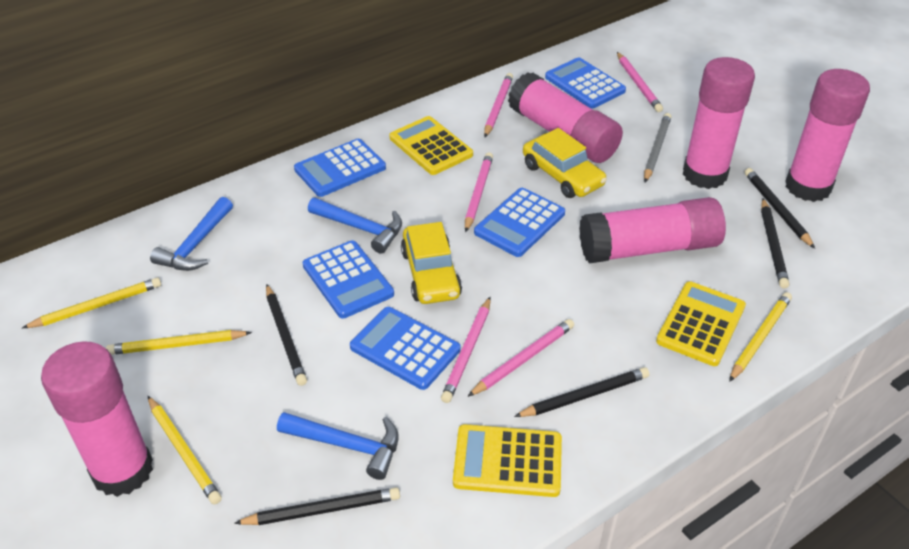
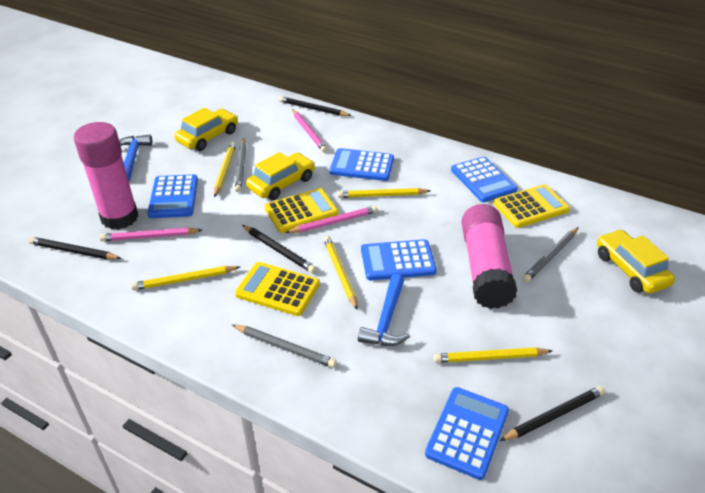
black pencil: [234,487,400,525] [266,284,307,386] [514,367,649,417] [744,168,815,249] [761,198,789,289] = 5 -> [28,237,122,259] [242,225,316,273] [279,96,352,116] [500,386,605,441] = 4
blue hammer: [150,197,233,271] [277,412,399,480] [308,198,402,254] = 3 -> [119,135,152,181] [358,274,410,346] = 2
grey pencil: [644,113,672,182] = 1 -> [232,325,337,368] [235,138,246,192] [523,227,579,282] = 3
pink glue stick: [41,341,153,497] [508,72,623,163] [579,197,726,264] [683,57,755,189] [785,69,870,202] = 5 -> [74,122,138,230] [461,204,517,309] = 2
pink pencil: [441,297,491,403] [465,152,493,232] [467,319,574,397] [484,73,513,137] [617,52,663,112] = 5 -> [100,228,202,241] [285,206,378,233] [292,109,327,152] = 3
yellow car: [401,222,462,304] [523,128,607,198] = 2 -> [174,108,238,151] [246,152,315,200] [597,229,675,294] = 3
yellow pencil: [22,278,161,328] [106,330,252,355] [148,396,222,504] [729,292,792,382] = 4 -> [131,266,240,290] [214,142,236,197] [323,236,358,309] [338,188,430,198] [434,347,552,363] = 5

